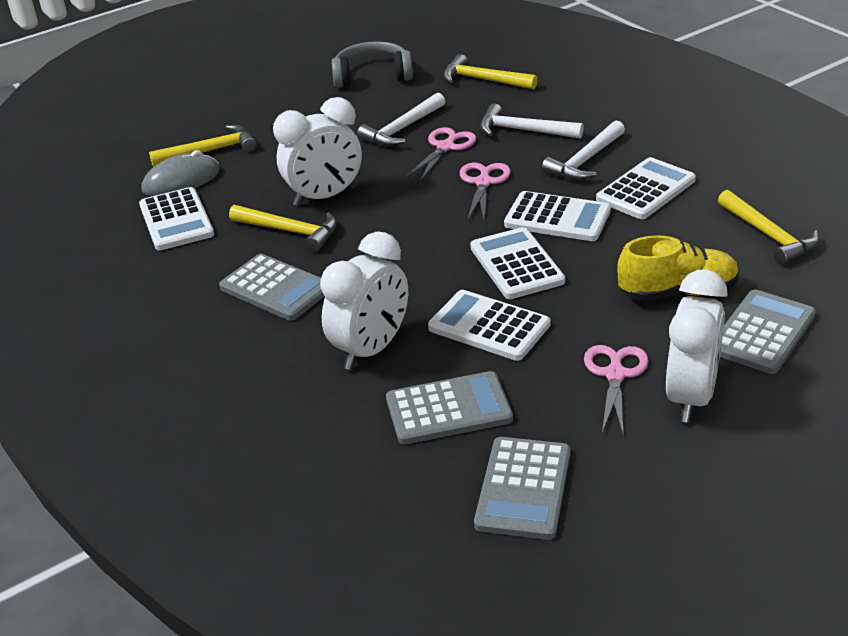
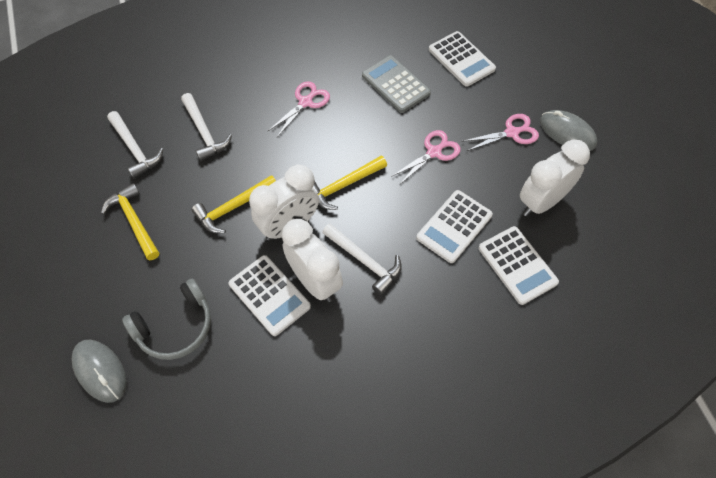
grey calculator: [219,254,325,321] [386,371,513,444] [474,437,570,540] [720,289,816,374] = 4 -> [362,55,431,113] = 1
grey mouse: [141,150,220,196] = 1 -> [71,340,127,403] [540,110,597,151] = 2
white calculator: [139,187,214,250] [428,290,550,361] [470,227,565,299] [504,191,611,241] [596,157,696,219] = 5 -> [229,255,311,336] [416,190,493,263] [429,31,496,87] [478,226,559,305] = 4
yellow hammer: [149,125,257,167] [229,205,337,252] [443,54,538,89] [718,190,819,265] = 4 -> [101,183,159,260] [191,175,276,233] [313,156,387,210] = 3
yellow shoe: [617,235,739,301] = 1 -> none = 0

